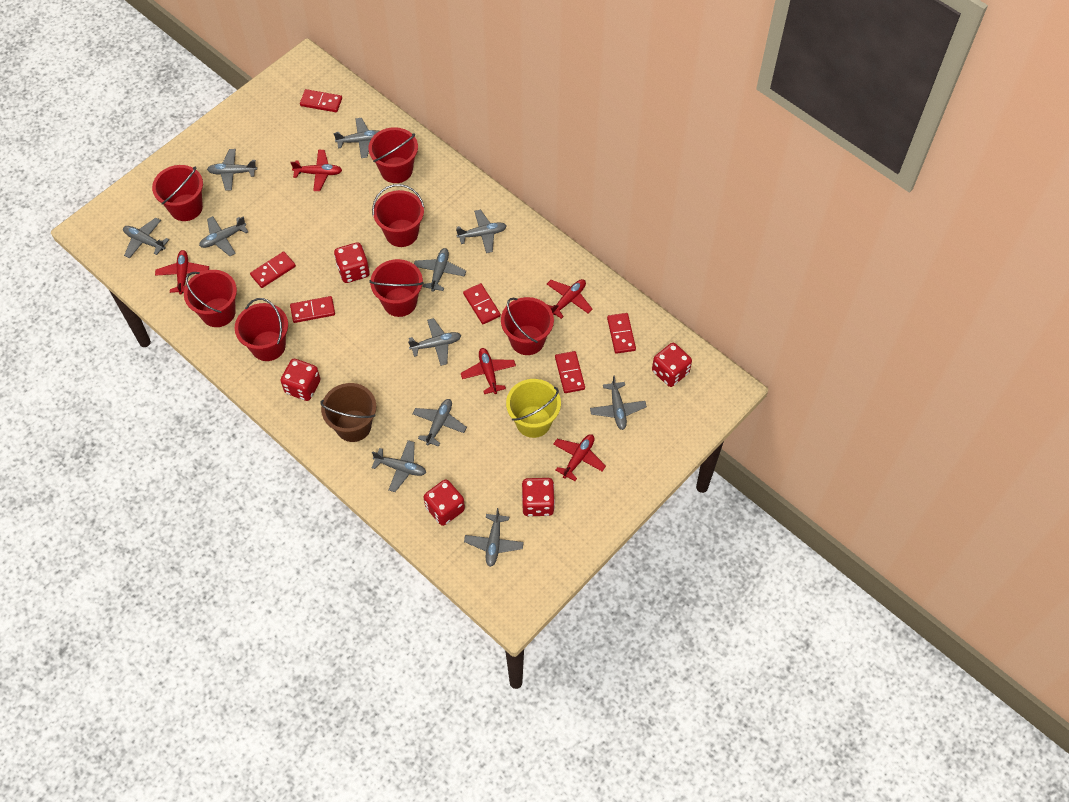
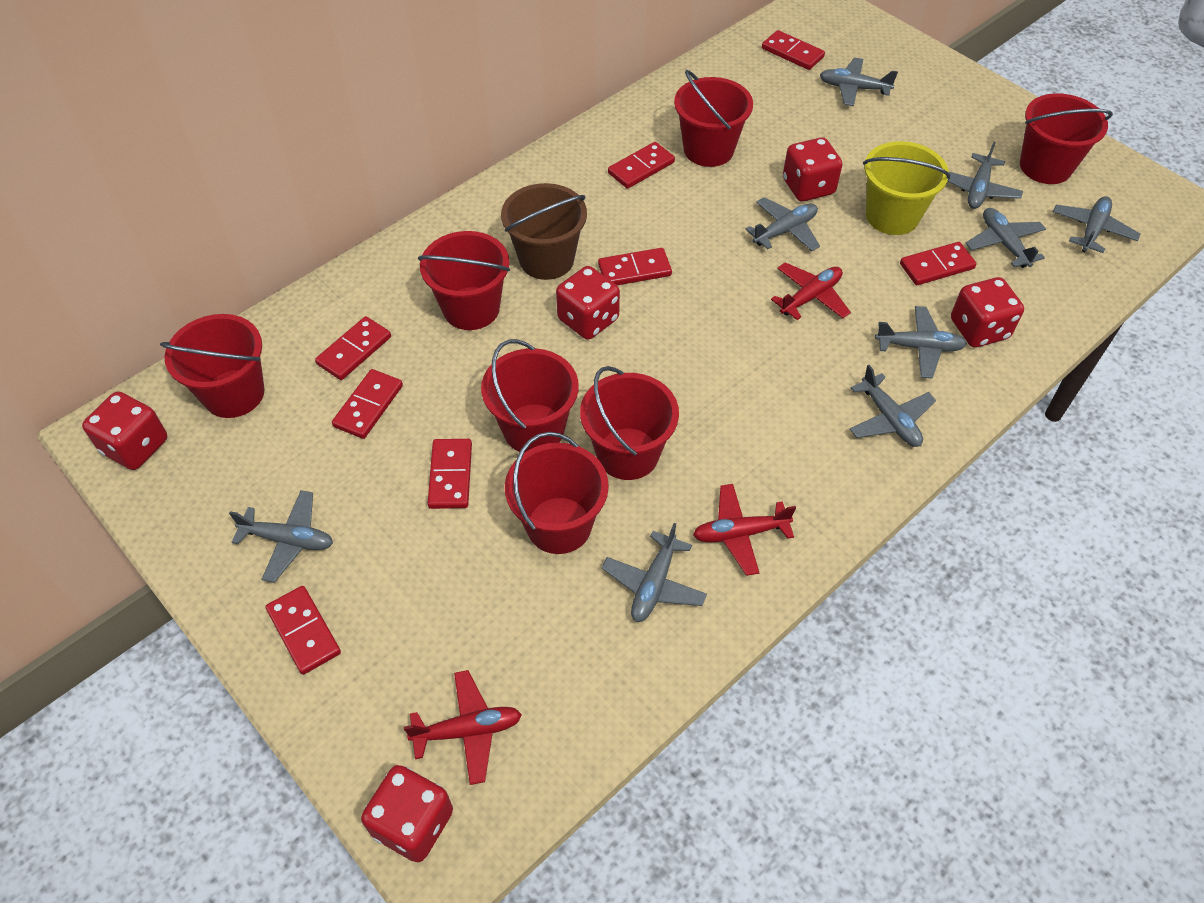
grey plane: [123,218,169,259] [199,216,248,256] [207,149,257,191] [334,118,379,158] [372,440,426,492] [408,318,461,366] [412,399,467,447] [414,248,466,292] [456,210,506,253] [464,508,524,567] [590,376,647,430] = 11 -> [229,490,333,583] [602,523,707,622] [745,197,820,251] [820,58,898,106] [850,365,936,447] [875,306,967,379] [947,142,1023,209] [966,208,1046,268] [1053,196,1140,253] = 9
red domino: [250,251,296,288] [290,296,335,323] [300,89,342,112] [463,283,501,324] [555,351,585,393] [607,313,636,354] = 6 -> [265,586,341,675] [315,316,391,380] [332,369,403,439] [428,439,472,509] [598,248,672,285] [608,142,675,189] [762,30,825,70] [900,242,977,285] = 8
red plane: [155,250,209,295] [290,150,342,191] [461,348,516,394] [547,279,592,319] [553,434,606,481] = 5 -> [404,670,522,785] [693,484,796,576] [771,262,851,320] = 3

